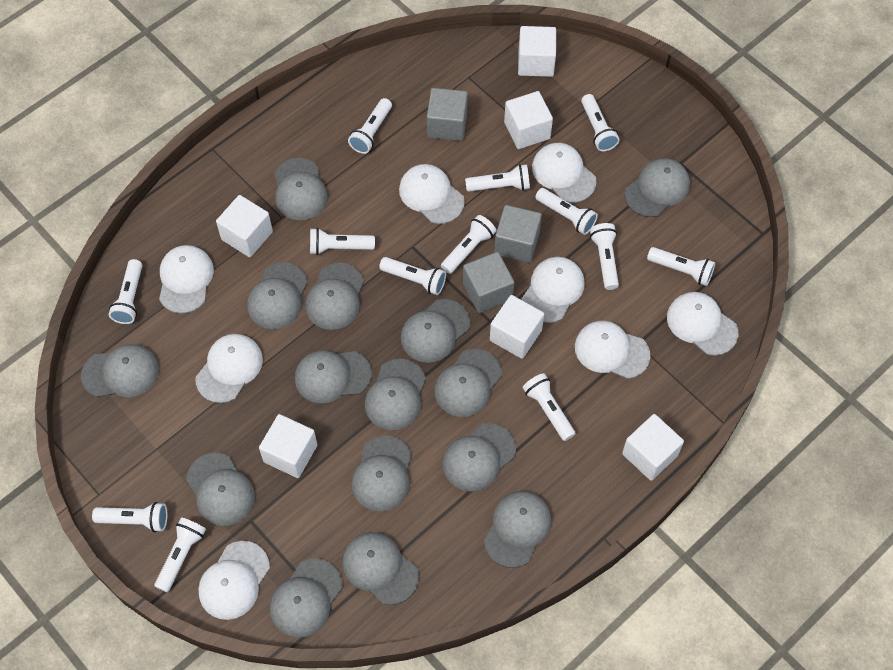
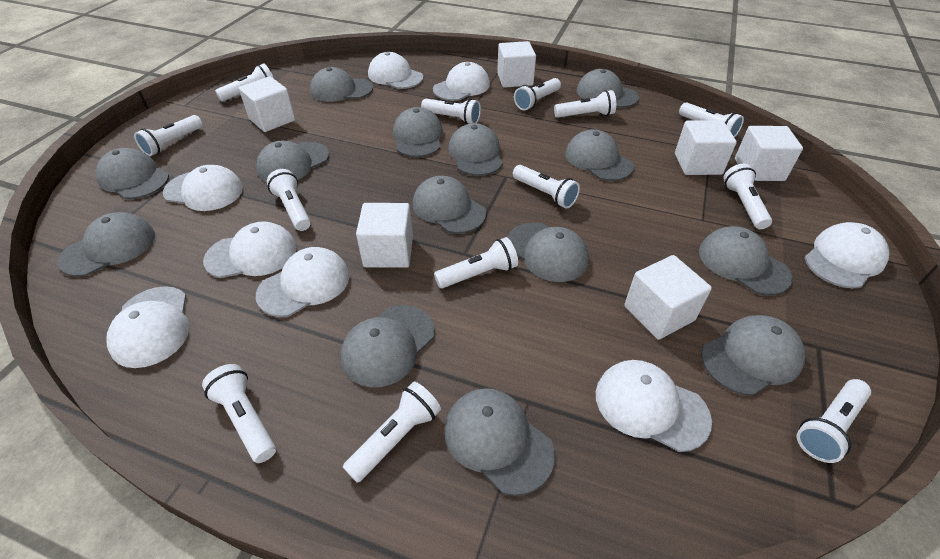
grey cap: [81,344,159,397] [186,452,255,526] [247,262,308,329] [270,558,342,638] [274,158,328,220] [295,350,372,403] [305,263,364,330] [342,532,419,605] [352,435,411,511] [365,359,426,430] [401,299,470,363] [434,349,502,417] [443,423,516,491] [484,491,551,568] [625,158,690,217] = 15 -> [57,212,155,277] [96,148,169,199] [256,140,329,182] [310,67,373,102] [341,305,435,387] [393,107,443,157] [413,176,486,234] [444,388,555,496] [448,123,503,176] [507,222,589,282] [565,129,634,181] [577,69,639,108] [699,226,792,295] [701,315,805,396] = 14
grey cube: [427,88,468,141] [463,252,514,313] [494,205,542,263] = 3 -> none = 0

